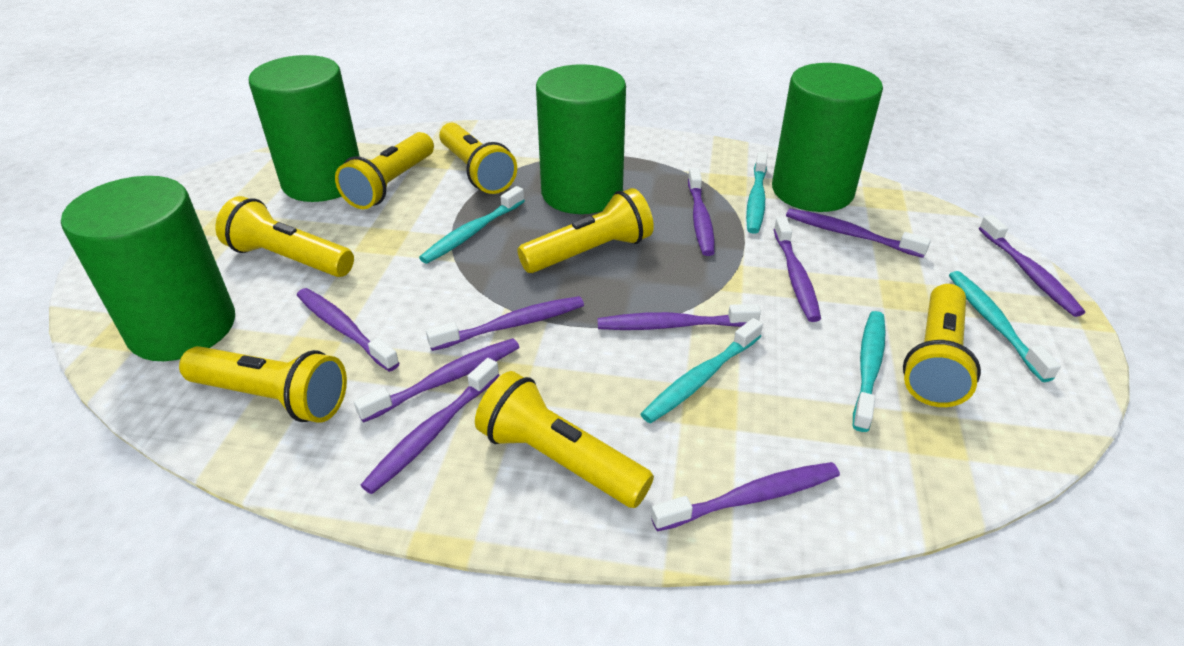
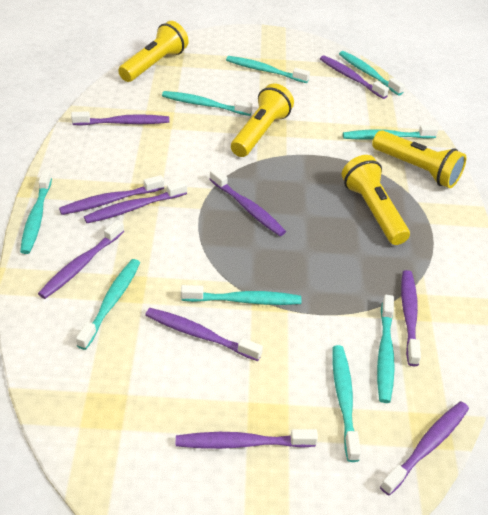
green cylinder: [61,176,235,361] [249,55,360,202] [536,64,626,214] [772,63,883,212] = 4 -> none = 0
turquoise toothbrush: [419,186,525,264] [640,318,763,423] [746,152,768,234] [853,311,886,432] [949,271,1061,382] = 5 -> [20,170,52,254] [76,259,140,350] [162,91,253,116] [181,285,301,305] [226,56,310,83] [332,345,361,462] [339,51,405,96] [343,125,438,140] [377,295,395,403] = 9
yellow flashlight: [179,346,347,423] [216,196,354,277] [335,132,434,209] [439,123,517,194] [475,371,654,508] [517,188,654,273] [903,284,981,407] = 7 -> [118,21,189,82] [231,84,294,157] [342,155,410,245] [372,130,466,188] = 4

